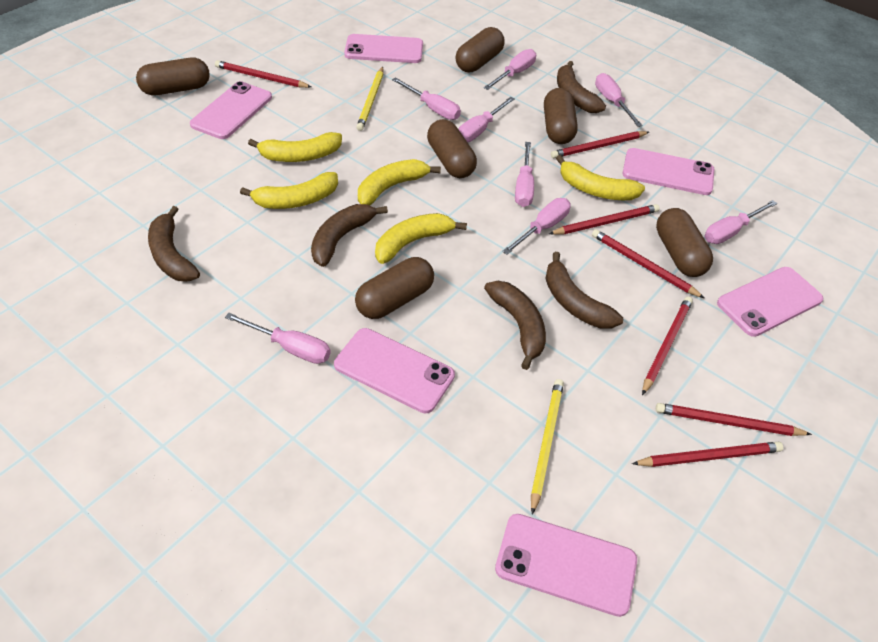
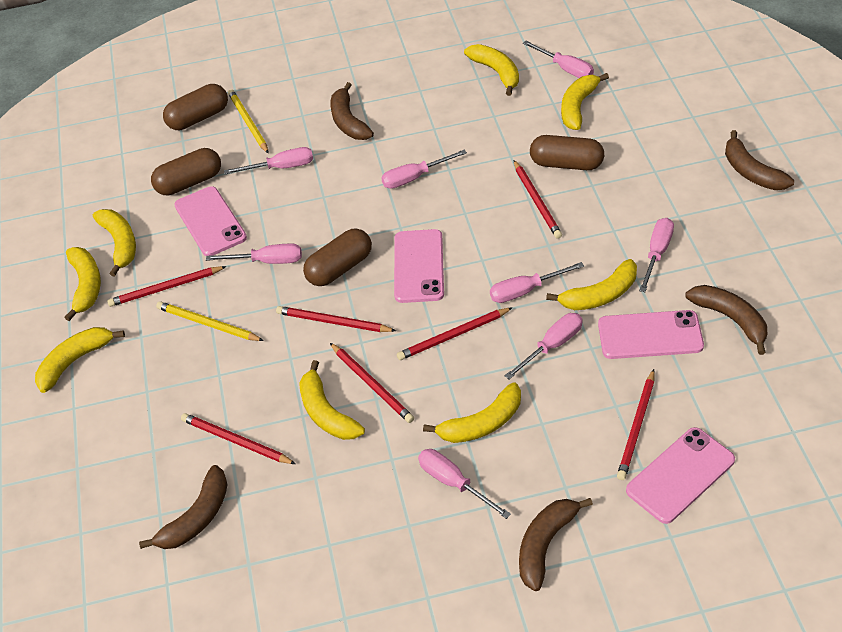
brown capsule: [136,58,210,95] [355,257,434,319] [427,119,477,178] [455,27,505,72] [544,88,578,144] [656,208,713,277] = 6 -> [151,148,221,196] [163,84,228,130] [303,228,372,286] [530,135,604,170] = 4
pink phone: [190,81,272,139] [334,328,455,413] [344,34,423,63] [495,514,637,617] [622,148,714,195] [717,267,823,337] = 6 -> [174,186,247,256] [394,229,444,303] [598,310,704,359] [626,427,735,524] = 4
yellow banana: [240,172,338,209] [248,132,342,162] [358,159,441,205] [375,213,467,264] [556,155,645,200] = 5 -> [35,327,125,393] [64,247,101,321] [93,209,136,277] [299,360,365,440] [423,383,521,443] [464,44,519,96] [546,259,637,310] [561,73,609,130] = 8

